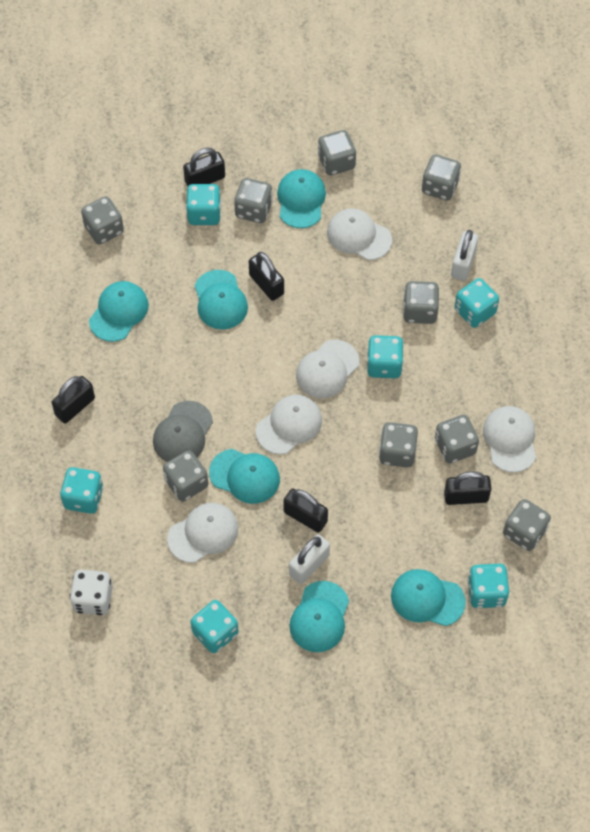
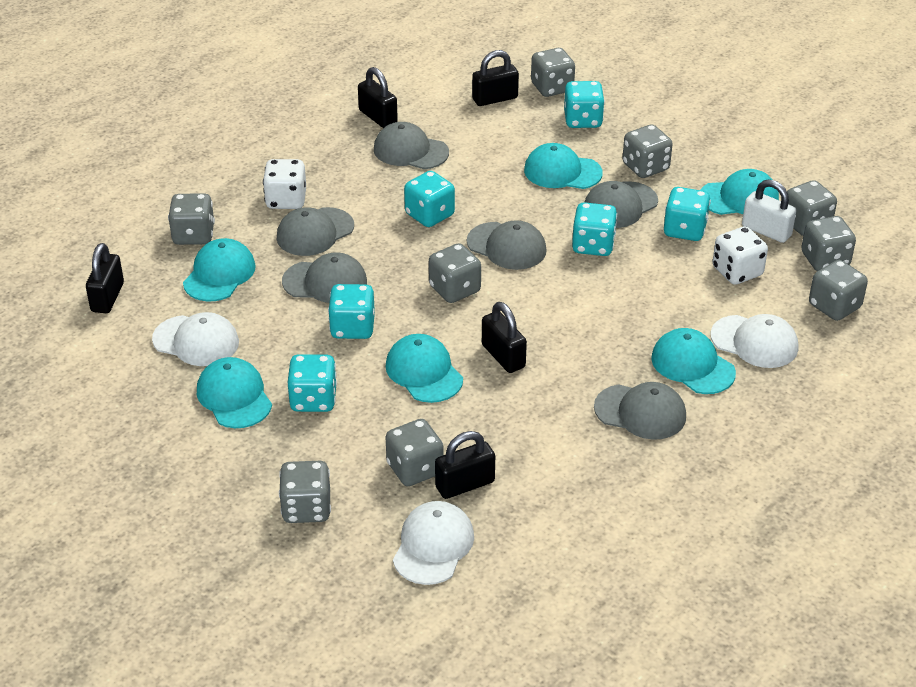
grey cap: [153,401,213,462] = 1 -> [277,207,354,256] [282,252,367,303] [374,122,449,169] [467,220,547,270] [585,181,658,228] [594,382,686,440] = 6
white cap: [167,503,238,563] [256,395,322,455] [296,340,359,398] [327,208,392,260] [483,406,536,473] = 5 -> [152,312,239,366] [393,501,474,585] [710,314,798,368] = 3
white dice: [70,570,113,615] = 1 -> [263,159,306,209] [713,226,768,285] = 2
white padlock: [289,534,330,584] [451,230,478,281] = 2 -> [742,179,796,243] = 1

